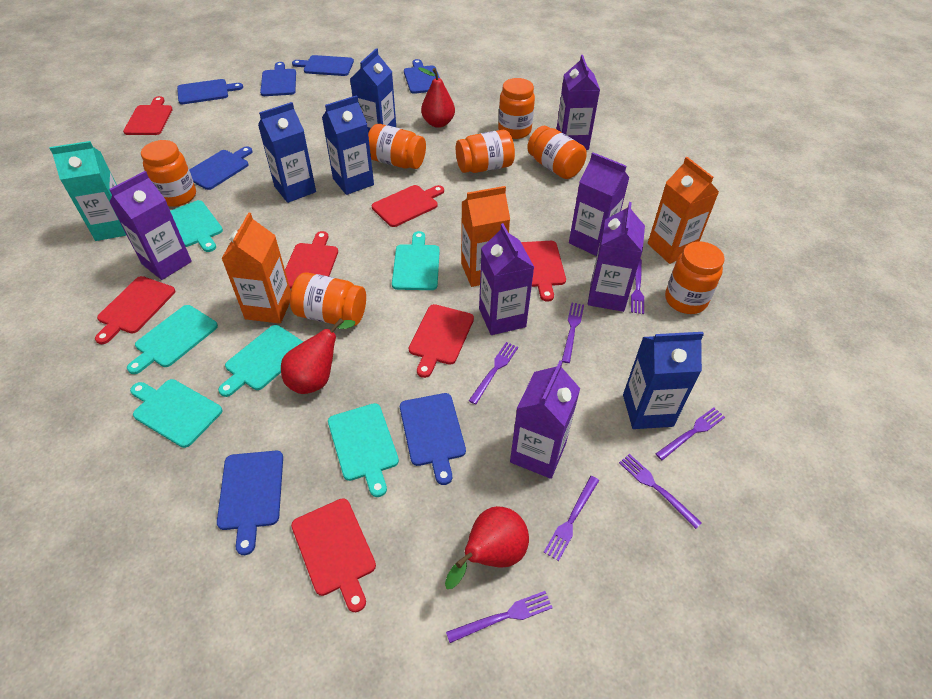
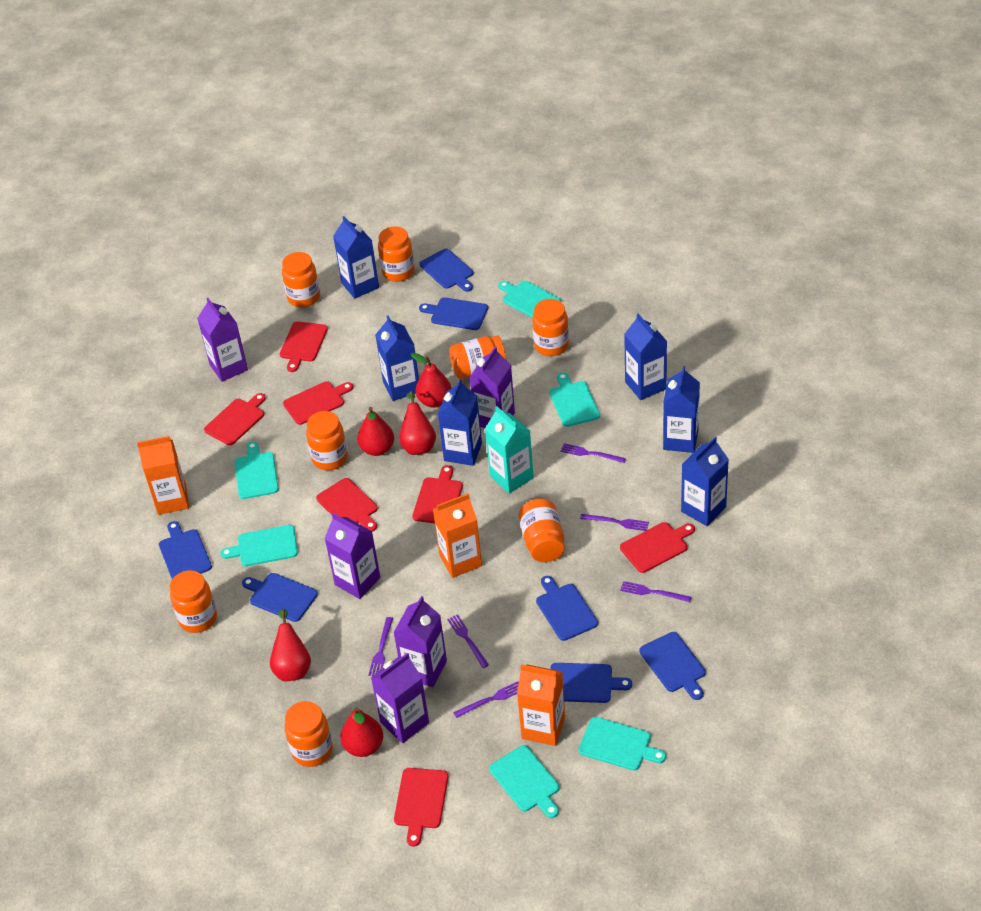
blue carton: [258,102,316,203] [322,95,374,195] [350,48,396,133] [623,332,704,429] = 4 -> [333,216,379,299] [375,316,419,401] [438,379,482,466] [624,314,667,400] [663,366,700,453] [681,437,729,526] = 6
orange jar: [141,140,196,207] [290,272,366,326] [368,124,426,169] [456,130,515,173] [498,78,535,139] [527,126,587,179] [665,242,724,314] = 7 -> [170,570,217,633] [282,252,320,307] [284,701,333,767] [306,411,348,470] [378,226,415,282] [449,335,506,379] [518,499,565,562] [532,299,569,356] = 8
purple carton: [109,171,192,280] [479,223,534,335] [510,361,580,479] [557,55,600,150] [569,152,629,256] [588,202,645,312] = 6 -> [197,298,248,382] [325,513,380,599] [371,653,429,743] [393,596,447,687] [469,346,515,428] = 5
purple fork: [446,591,553,643] [469,342,518,404] [544,476,599,561] [562,303,584,363] [619,454,702,529] [631,259,644,314] [656,407,725,460] = 7 -> [368,617,393,676] [447,614,489,668] [453,681,519,718] [561,443,626,463] [580,514,649,531] [620,581,692,602] = 6
red pear: [281,318,355,394] [418,67,455,128] [445,506,529,589] = 3 -> [270,609,311,682] [340,707,383,757] [357,407,394,456] [399,391,436,455] [411,353,451,408] = 5

